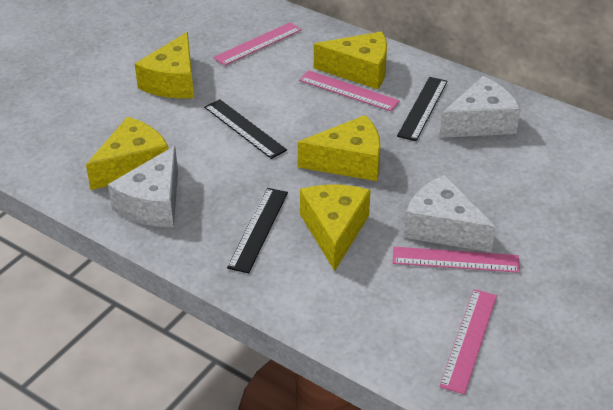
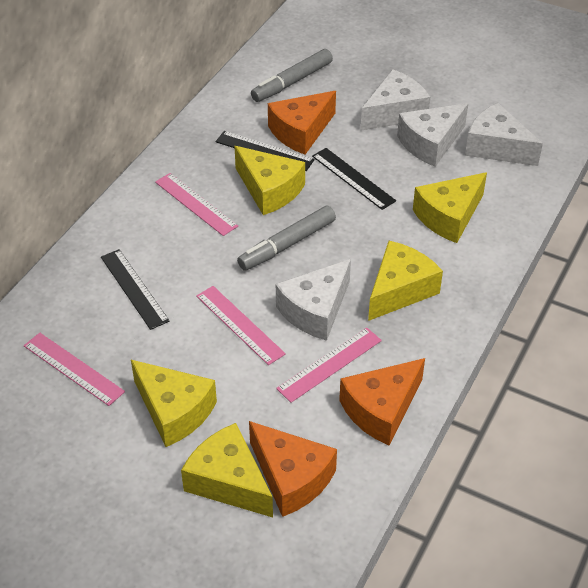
grey marker: none = 0 -> [237,206,336,271] [251,49,333,102] = 2
orange cheese: none = 0 -> [249,421,337,517] [268,91,336,154] [339,358,425,445] = 3
white cheese: [108,146,178,227] [404,175,496,252] [439,76,521,138] = 3 -> [276,259,351,341] [361,69,430,130] [397,103,468,167] [465,103,543,166] = 4

